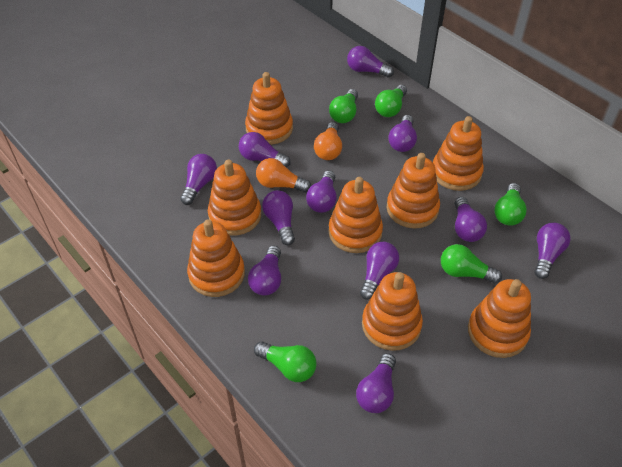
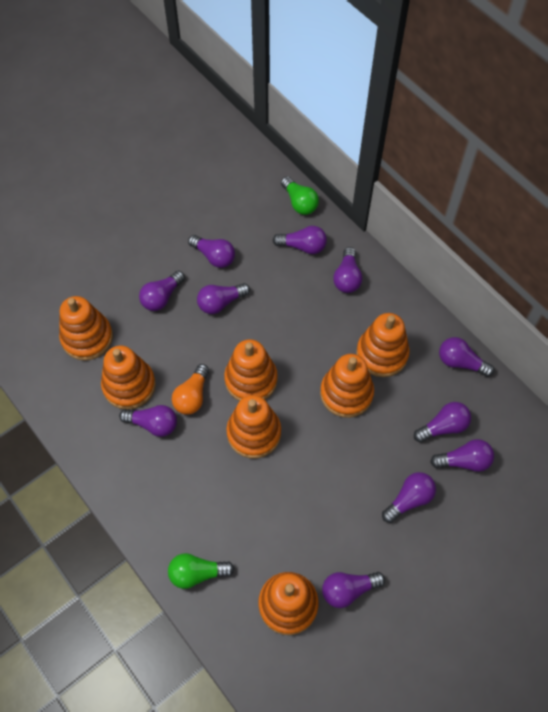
green light bulb: [254,341,317,382] [329,89,358,123] [375,85,407,117] [441,244,502,283] [494,183,527,226] = 5 -> [168,553,235,589] [281,176,319,215] = 2
orange light bulb: [256,158,311,193] [314,122,342,160] = 2 -> [172,364,209,415] = 1
orange stacking toy: [187,219,245,297] [208,160,261,236] [245,72,293,145] [329,177,383,253] [362,272,423,351] [387,153,440,228] [433,116,484,191] [468,279,531,358] = 8 -> [59,296,113,361] [101,346,156,410] [224,339,278,401] [226,395,281,458] [258,572,319,635] [320,354,374,418] [356,313,410,377] = 7

